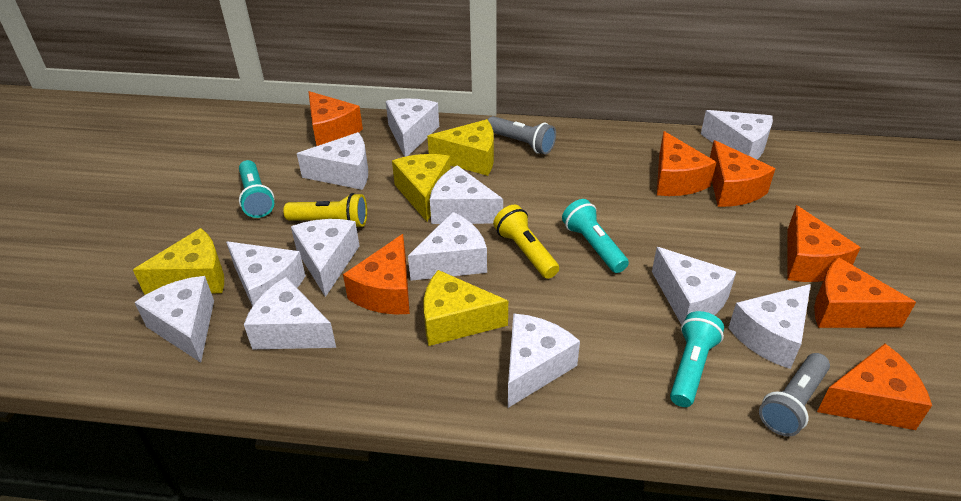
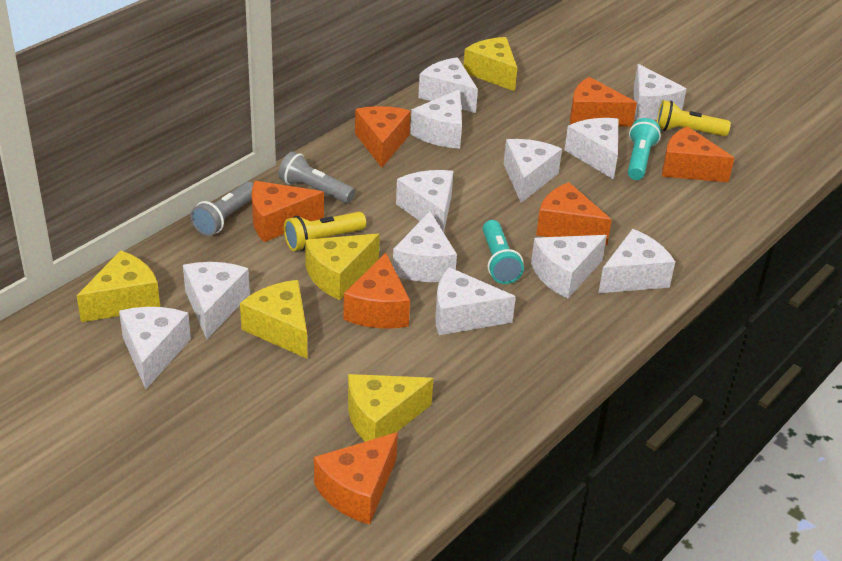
turquoise flashlight: [239,160,274,218] [562,199,629,273] [670,311,724,407] = 3 -> [483,220,524,284] [628,118,661,180] = 2
yellow cheese: [133,228,224,294] [392,154,451,222] [424,270,508,346] [427,119,494,176] = 4 -> [77,250,160,322] [240,280,308,359] [305,234,380,300] [348,374,433,442] [464,37,517,91] = 5

